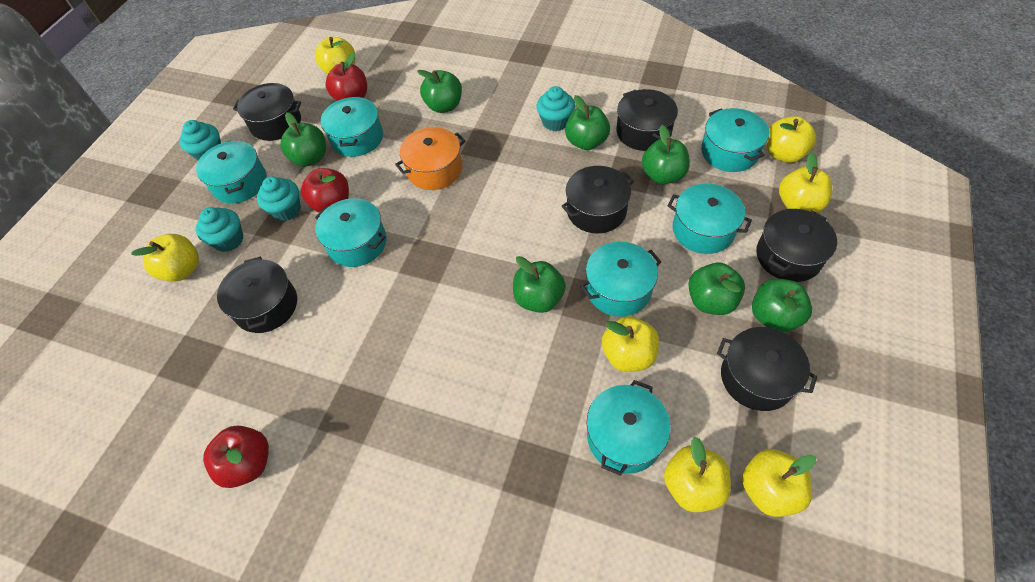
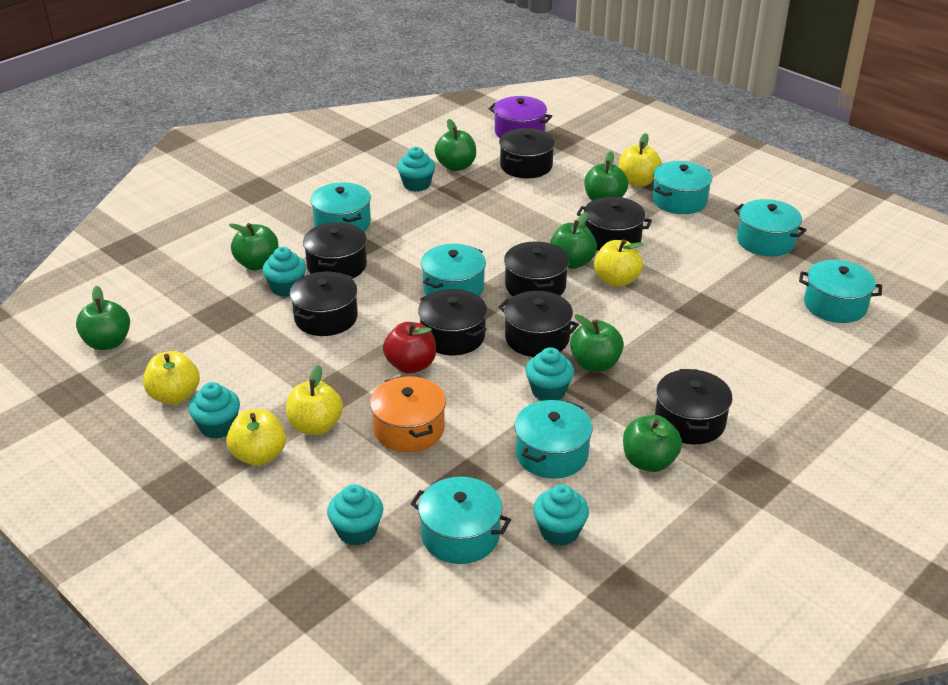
black pot: [217,257,297,333] [233,83,301,141] [562,166,634,233] [617,89,678,151] [717,327,817,411] [756,209,837,282] = 6 -> [290,272,358,336] [303,222,367,279] [418,289,487,355] [498,291,579,357] [499,128,555,178] [504,241,569,296] [577,196,652,251] [655,369,732,444] = 8
purple pot: none = 0 -> [489,96,552,138] = 1
red apple: [203,426,269,488] [301,168,349,213] [325,53,367,101] = 3 -> [383,322,436,374] = 1
turquoise cupcake: [179,120,221,161] [196,207,243,252] [257,176,301,221] [536,86,575,131] = 4 -> [189,382,240,439] [263,247,306,297] [327,484,383,546] [397,147,435,192] [525,347,574,401] [533,485,589,546] = 6
yellow apple: [131,234,199,281] [315,37,355,74] [602,316,659,372] [664,437,731,512] [742,449,816,517] [766,116,816,163] [779,152,833,213] = 7 -> [143,351,200,405] [226,409,286,466] [286,364,343,435] [594,239,643,287] [619,133,662,187] = 5

